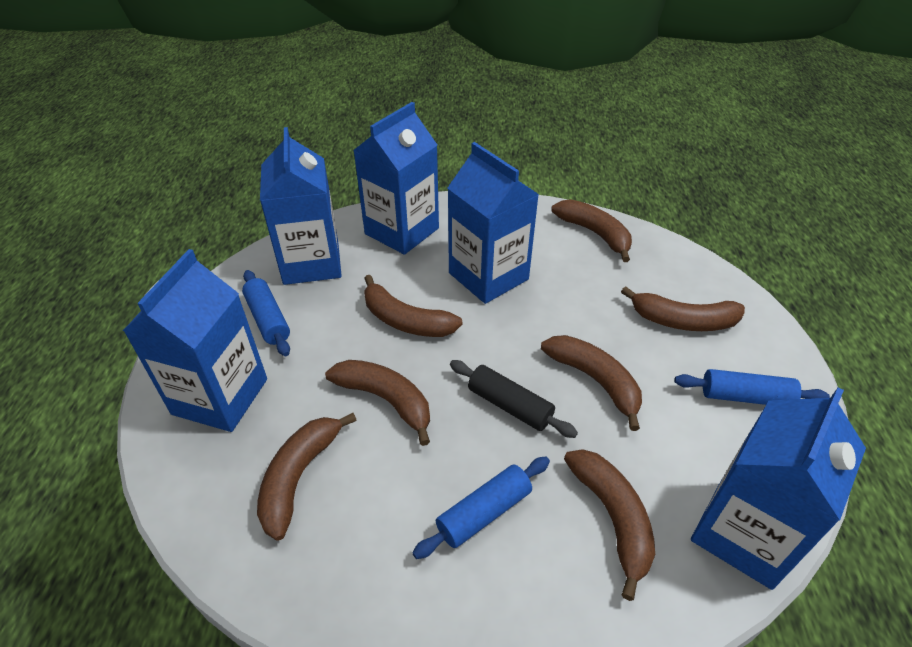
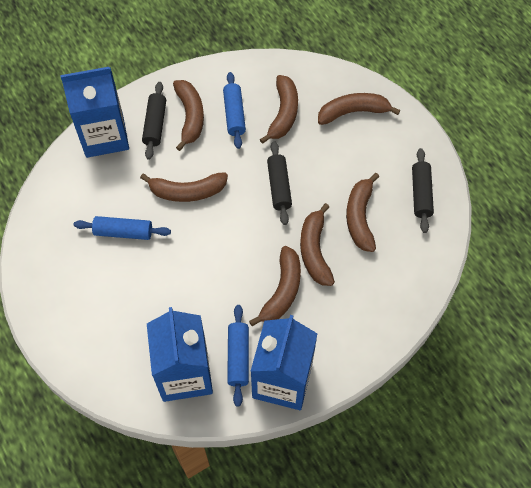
black rolling pin: [450,360,578,438] = 1 -> [142,82,166,160] [267,141,292,225] [412,148,434,233] = 3
blue carton: [123,249,267,432] [260,127,342,285] [353,102,439,255] [448,142,539,304] [691,387,866,590] = 5 -> [60,67,129,158] [147,307,213,402] [250,315,317,410] = 3

